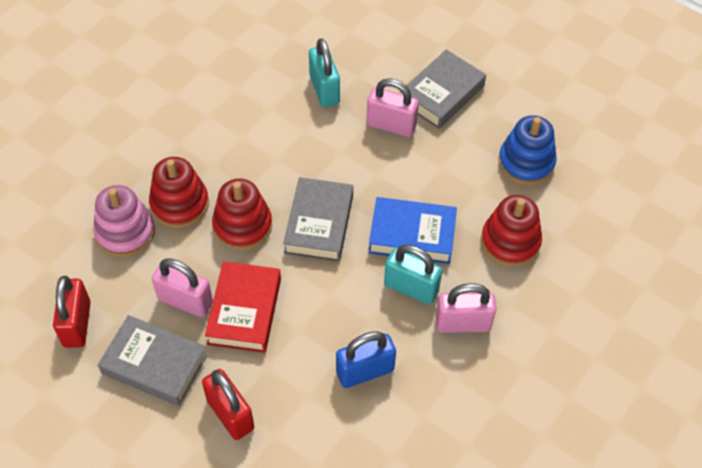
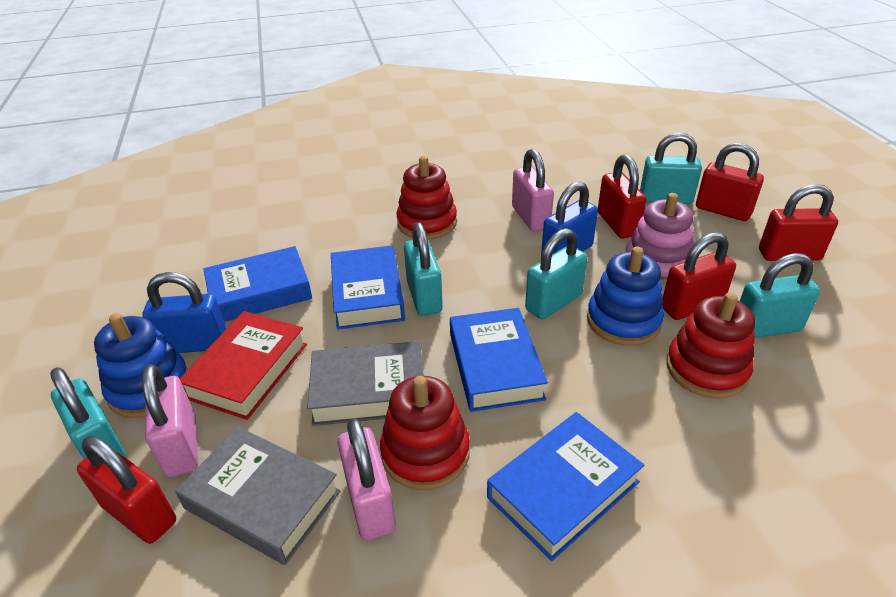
blue book: [368,197,457,264] = 1 -> [203,246,312,322] [331,245,405,330] [450,308,548,412] [487,412,644,561] = 4
blue padlock: [336,331,396,388] = 1 -> [142,272,226,353] [541,181,598,256] = 2
blue stacking toy: [498,115,557,185] = 1 -> [94,313,188,418] [587,247,664,346] = 2
grey book: [98,315,208,406] [283,177,353,262] [400,49,486,129] = 3 -> [175,427,340,565] [307,341,424,426] = 2
red padlock: [53,276,91,348] [202,369,254,440] = 2 -> [77,436,176,544] [598,154,646,239] [663,232,736,320] [696,143,764,221] [759,184,838,261] = 5
turquoise padlock: [309,38,340,107] [384,244,442,305] = 2 -> [50,367,126,459] [404,222,443,316] [525,228,587,319] [640,133,702,204] [740,253,820,338] = 5

